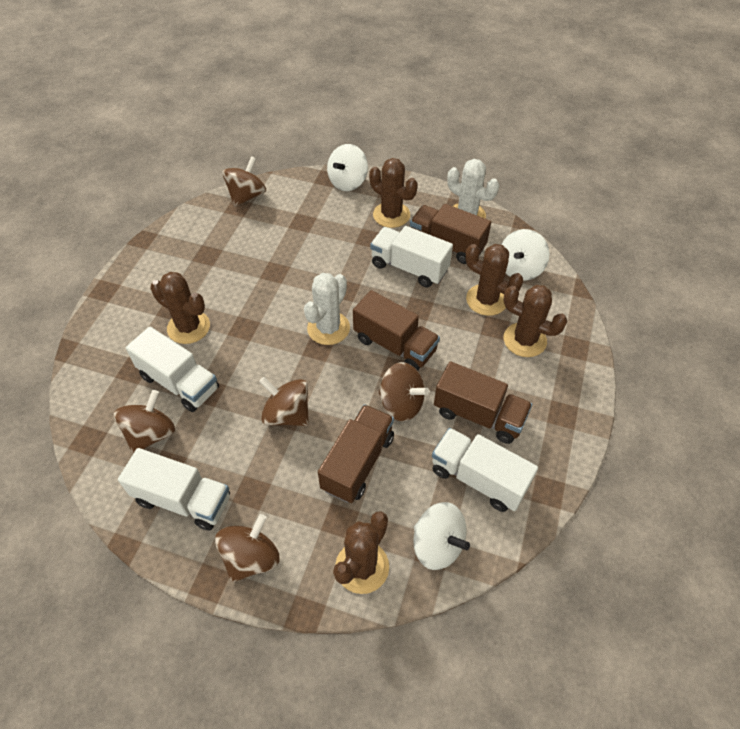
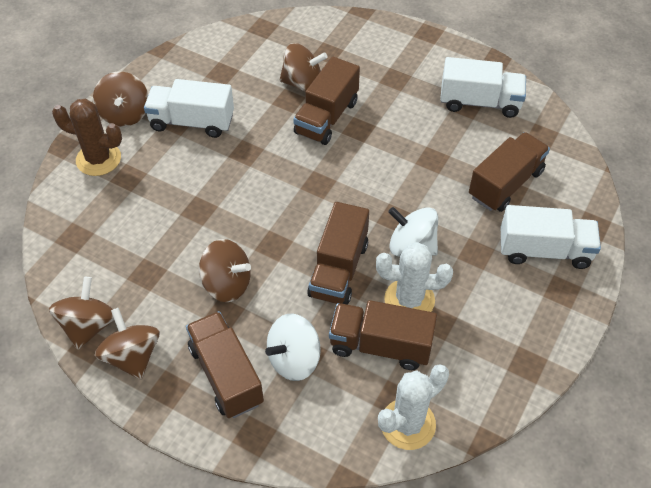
brown cactus: [150,272,210,344] [333,511,389,594] [369,158,417,228] [466,244,523,316] [503,285,567,357] = 5 -> [52,99,122,176] = 1
brown truck: [318,404,394,503] [353,290,440,371] [410,204,491,264] [434,361,532,444] = 4 -> [186,311,264,418] [293,57,360,145] [307,202,369,305] [329,300,437,370] [469,132,550,212] = 5
white spinning top: [327,144,368,191] [413,502,470,570] [501,229,550,281] = 3 -> [265,314,321,381] [388,207,438,256] = 2
white truck: [118,448,230,531] [126,326,219,412] [370,226,453,288] [432,428,538,512] = 4 -> [144,79,234,138] [440,57,526,118] [501,205,601,269] = 3

